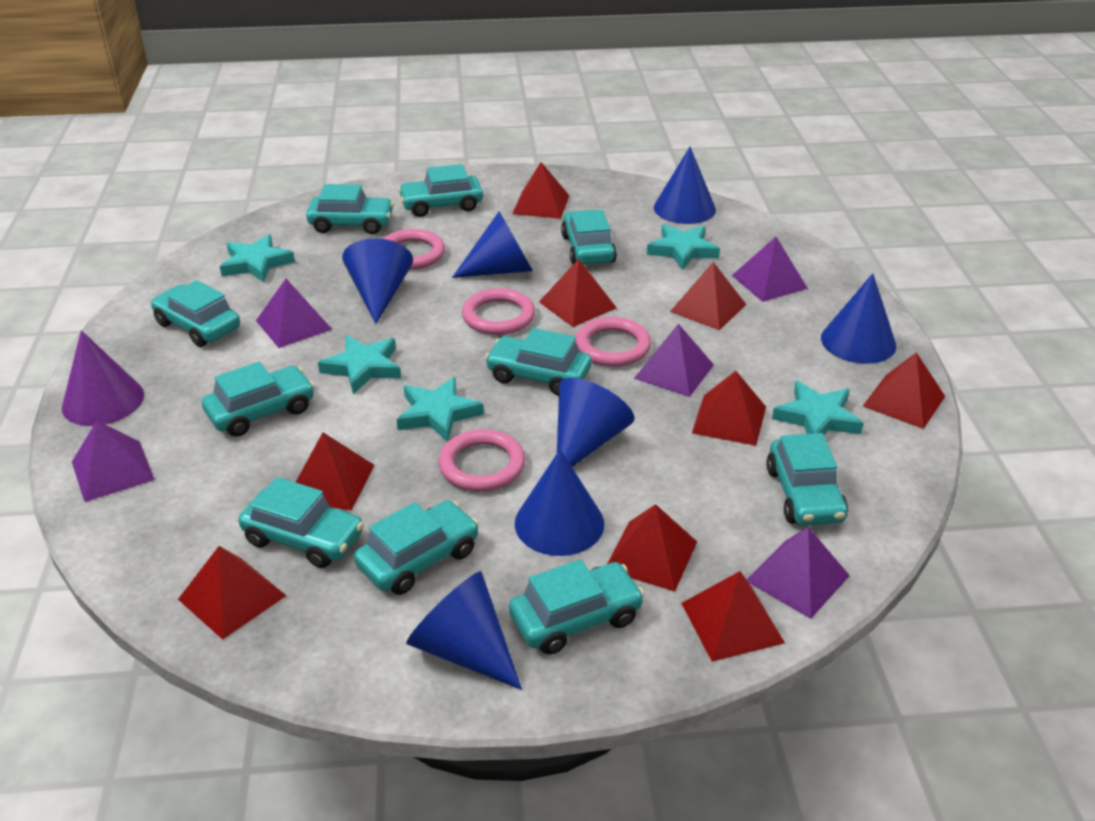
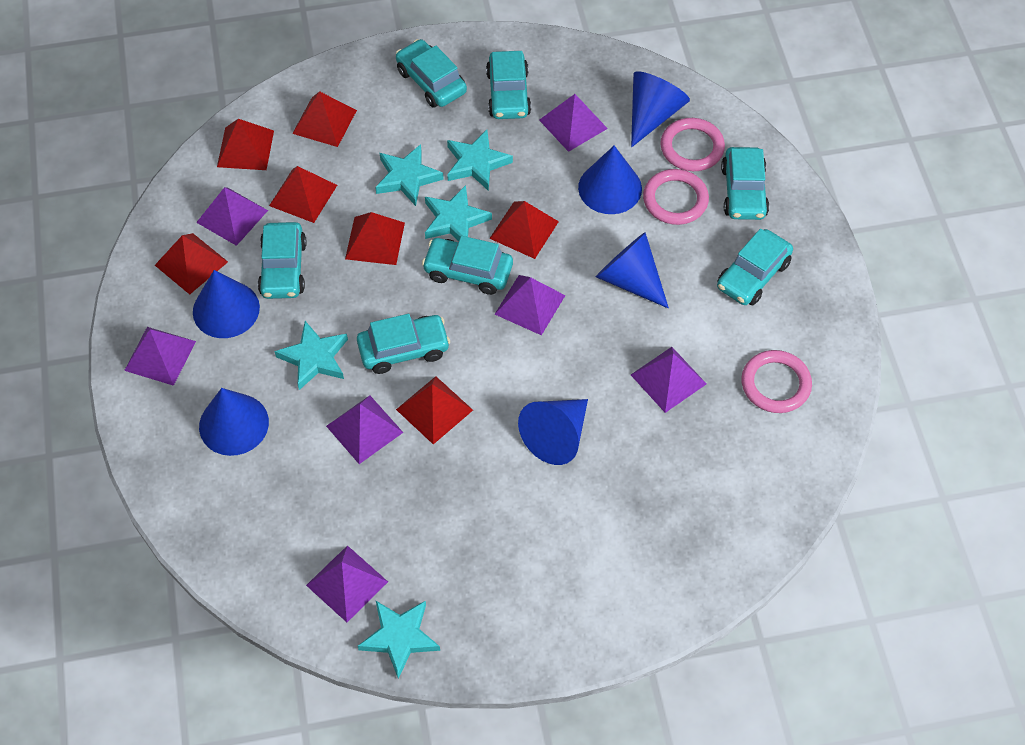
blue cone: [342,239,413,324] [406,571,522,690] [452,211,533,278] [515,449,604,556] [557,378,635,467] [654,147,716,224] [821,273,896,364] = 7 -> [193,270,260,338] [199,388,269,456] [518,399,588,465] [578,145,642,214] [596,232,669,308] [631,71,690,147] = 6
pink ring: [383,229,445,270] [438,429,526,492] [462,288,535,335] [575,317,651,367] = 4 -> [643,169,709,225] [660,118,725,171] [741,350,812,413] = 3
purple cone: [62,330,144,426] = 1 -> none = 0
purple pyramid: [72,421,155,502] [256,279,333,348] [634,324,714,397] [732,237,808,302] [747,527,850,619] = 5 -> [124,327,196,386] [196,187,268,246] [306,545,388,622] [326,395,403,464] [495,275,566,336] [539,94,608,152] [631,347,706,413] = 7
red pyramid: [178,546,286,640] [296,432,375,511] [512,162,569,219] [539,259,617,327] [607,504,697,591] [670,262,747,330] [681,571,785,662] [692,371,766,446] [863,353,945,429] = 9 -> [155,233,228,295] [217,119,274,170] [269,166,337,223] [292,91,357,147] [345,212,405,265] [396,376,473,444] [489,201,559,259] = 7
turquoise car: [151,280,240,347] [202,362,315,437] [238,477,364,568] [306,184,394,234] [354,500,479,595] [398,164,483,217] [485,328,591,396] [509,559,645,655] [561,210,617,265] [766,433,848,526] = 10 -> [258,222,307,299] [357,314,450,374] [396,39,467,108] [422,236,513,295] [486,51,531,119] [717,229,793,305] [721,147,769,220] = 7

